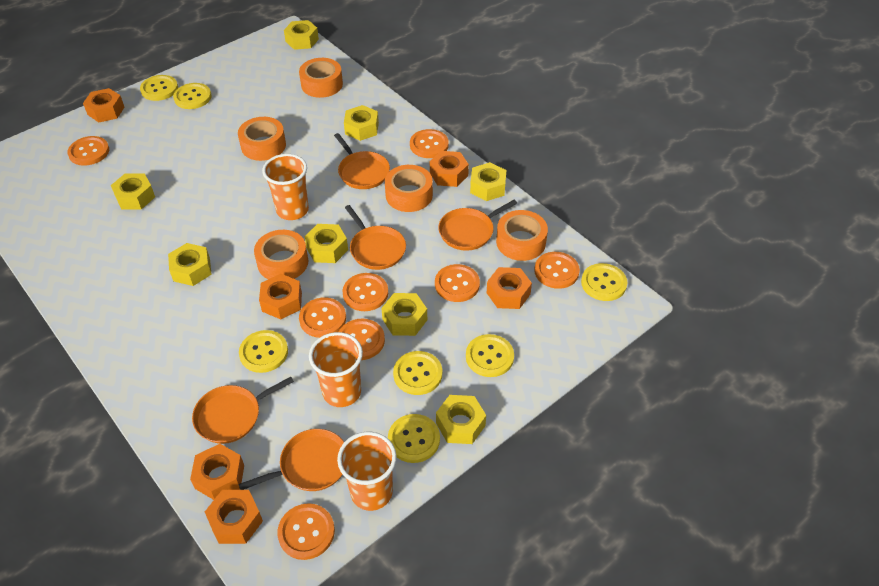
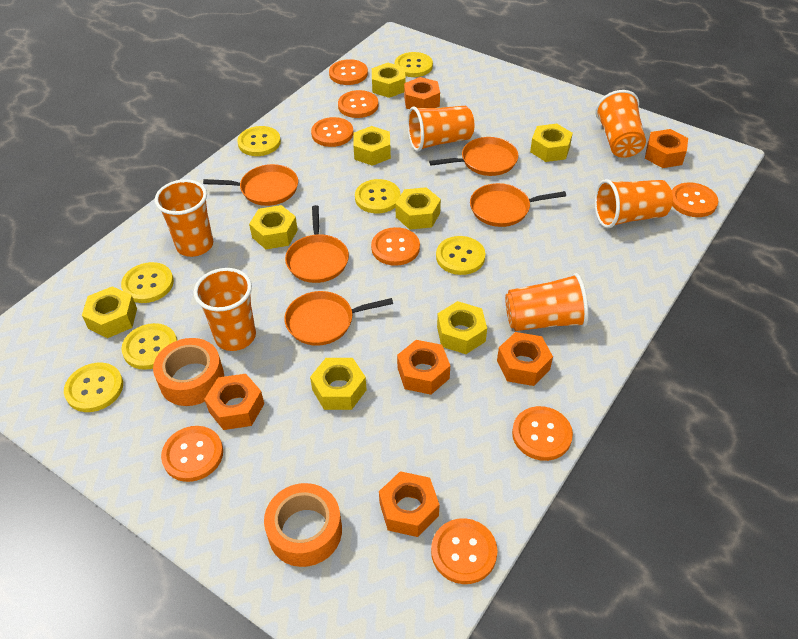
orange cup: [262,154,309,220] [309,332,363,407] [337,432,396,511] = 3 -> [155,179,213,257] [194,268,256,351] [407,106,474,152] [505,273,589,331] [594,179,673,228] [595,90,646,158] = 6
orange tape: [238,117,286,161] [254,230,308,279] [299,58,343,98] [385,165,433,212] [496,210,548,261] = 5 -> [153,338,224,406] [264,483,342,567] = 2

